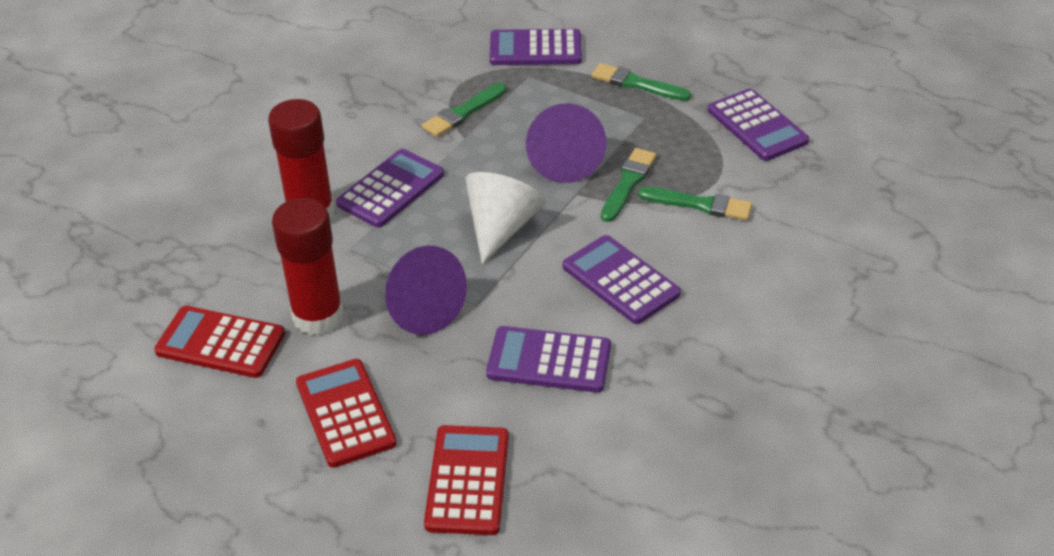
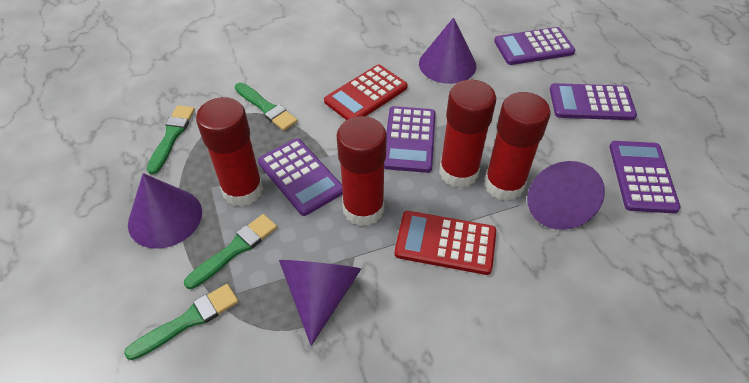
purple cone: [385,246,467,335] [526,103,606,183] = 2 -> [128,173,202,249] [279,260,361,346] [419,17,476,84] [527,161,605,230] = 4
red calculator: [154,306,285,378] [296,359,397,468] [424,425,509,535] = 3 -> [324,65,408,120] [395,211,496,275] = 2
red glue stick: [268,99,335,219] [272,198,344,335] = 2 -> [196,97,263,207] [336,116,387,226] [439,80,496,188] [484,92,551,201] = 4
white cone: [465,172,546,264] = 1 -> none = 0

